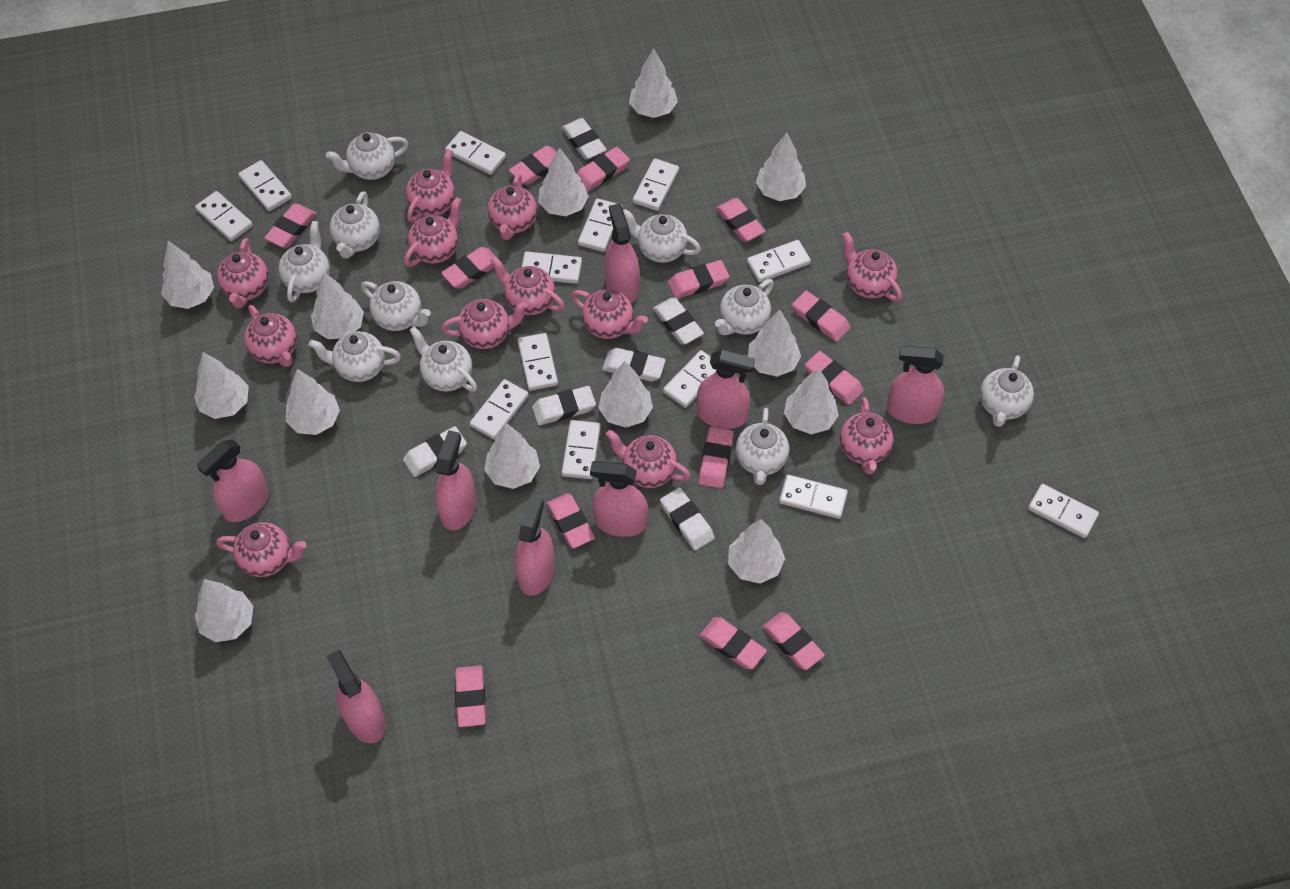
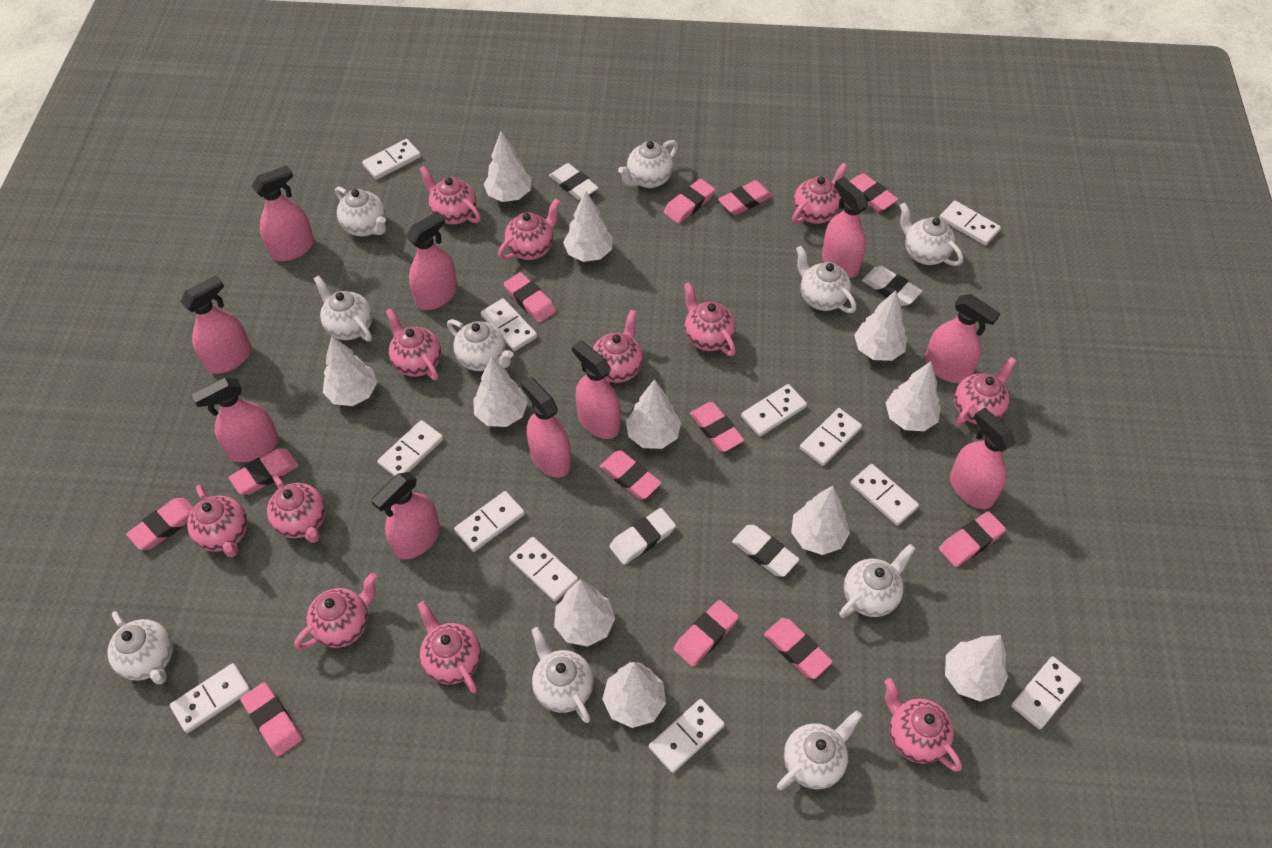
pink eraser: [264,204,317,248] [441,247,497,288] [455,665,486,727] [509,146,557,185] [546,493,595,548] [576,147,630,192] [668,260,729,299] [698,427,734,488] [699,617,767,670] [716,198,765,242] [763,612,825,670] [792,291,851,342] [805,351,864,405] = 13 -> [126,498,194,550] [229,448,299,495] [240,682,302,756] [504,272,556,323] [600,451,661,499] [664,179,715,224] [673,600,739,667] [690,402,744,452] [718,180,772,215] [764,618,833,679] [850,174,898,211] [939,511,1006,567] = 12
pink spray bottle: [197,439,269,522] [327,650,386,743] [435,430,476,531] [515,496,555,596] [590,461,648,537] [605,204,639,303] [697,350,755,429] [887,346,944,424] = 8 -> [180,275,251,374] [192,377,279,462] [252,165,314,261] [371,472,440,559] [406,211,457,310] [521,377,571,478] [572,340,621,439] [822,177,868,278] [925,294,1000,383] [950,408,1015,509] = 10
white domino: [195,191,253,241] [238,160,292,211] [445,131,506,175] [470,379,529,439] [517,333,558,391] [522,251,582,284] [562,420,601,479] [578,198,623,252] [633,159,679,211] [663,350,716,408] [747,240,811,282] [779,475,848,519] [1028,484,1099,538] = 13 -> [170,663,251,733] [362,139,421,180] [377,420,443,476] [454,491,525,552] [481,298,537,351] [509,537,578,602] [649,699,725,773] [741,384,807,436] [800,408,862,466] [850,464,919,526] [939,201,1001,245] [1011,656,1081,730] = 12
white eraser: [403,426,467,477] [532,386,596,425] [561,118,607,160] [602,348,666,381] [653,298,704,344] [660,488,715,550] = 6 -> [549,163,599,200] [609,508,676,565] [732,525,800,577] [862,266,922,306] = 4
white tree: [161,241,214,309] [194,352,249,419] [195,579,253,642] [286,369,340,435] [311,272,364,339] [484,423,540,489] [538,147,589,216] [598,361,653,428] [629,48,678,118] [728,519,785,584] [748,309,801,377] [756,133,806,201] [784,368,839,434] = 13 -> [323,336,377,406] [473,357,528,427] [484,131,531,202] [554,579,615,647] [563,191,613,262] [602,662,666,728] [626,379,681,449] [791,486,850,555] [854,291,907,361] [886,362,941,431] [945,635,1008,702] = 11

